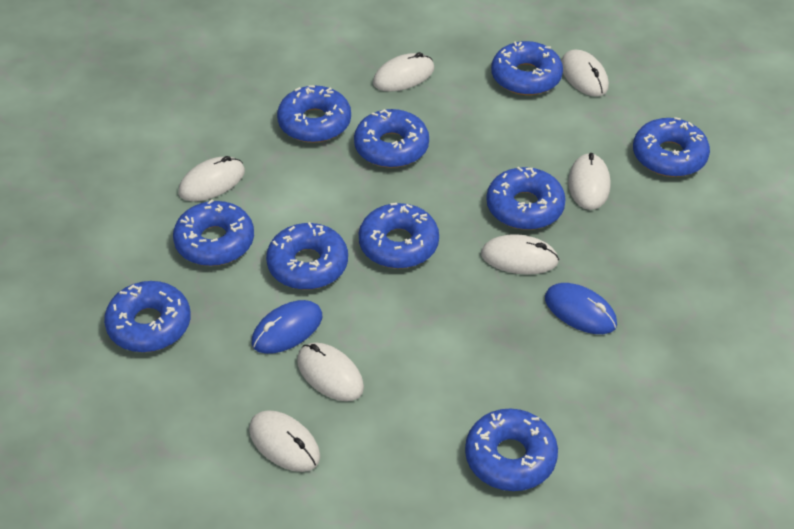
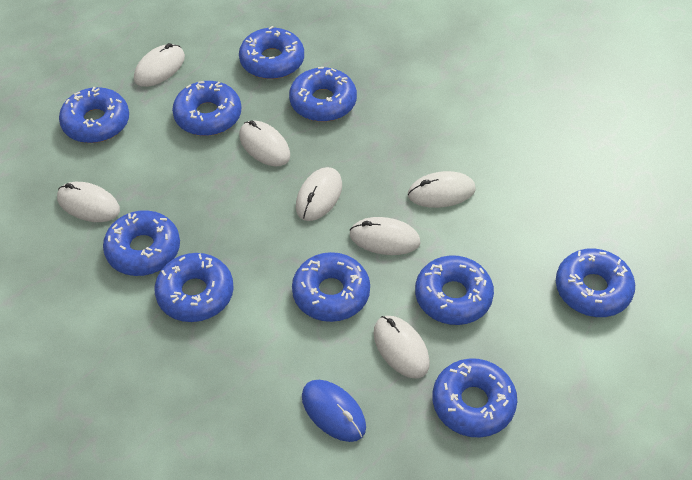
blue mouse: [252,300,322,354] [545,283,617,334] = 2 -> [302,380,366,442] = 1

